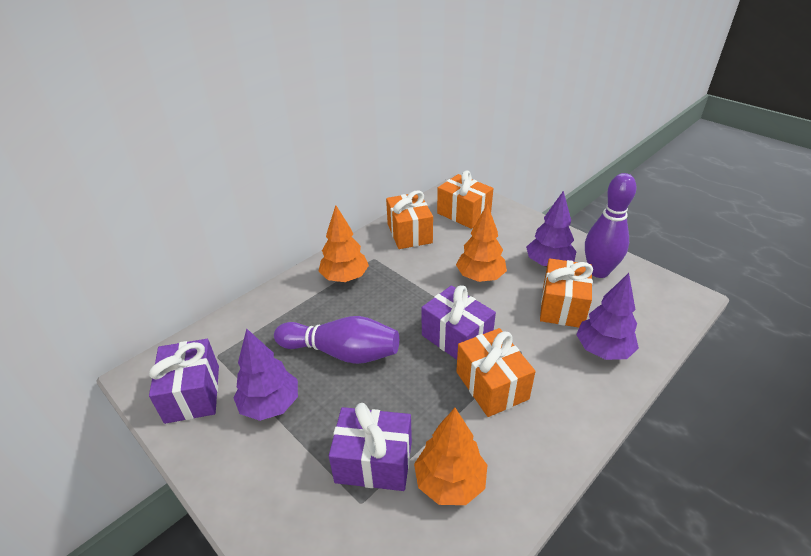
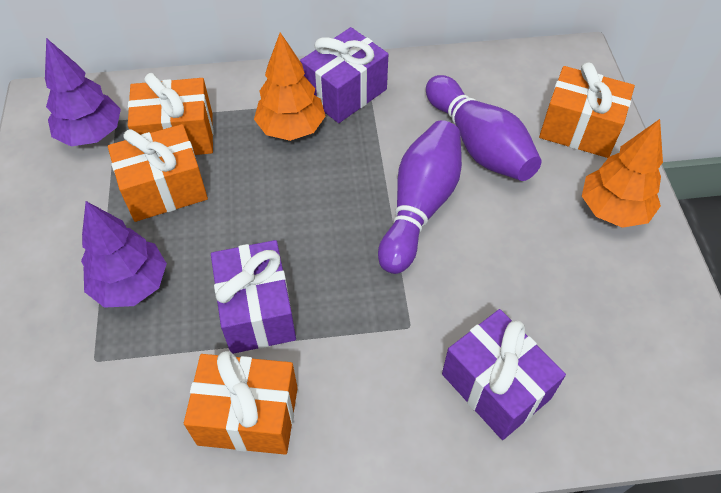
orange tree: [319,205,369,282] [414,408,488,505] [456,204,507,282] = 3 -> [254,32,326,141] [582,119,663,228] = 2
purple tree: [233,329,298,421] [526,191,576,267] [576,273,639,360] = 3 -> [45,38,121,146] [81,201,167,308] = 2

